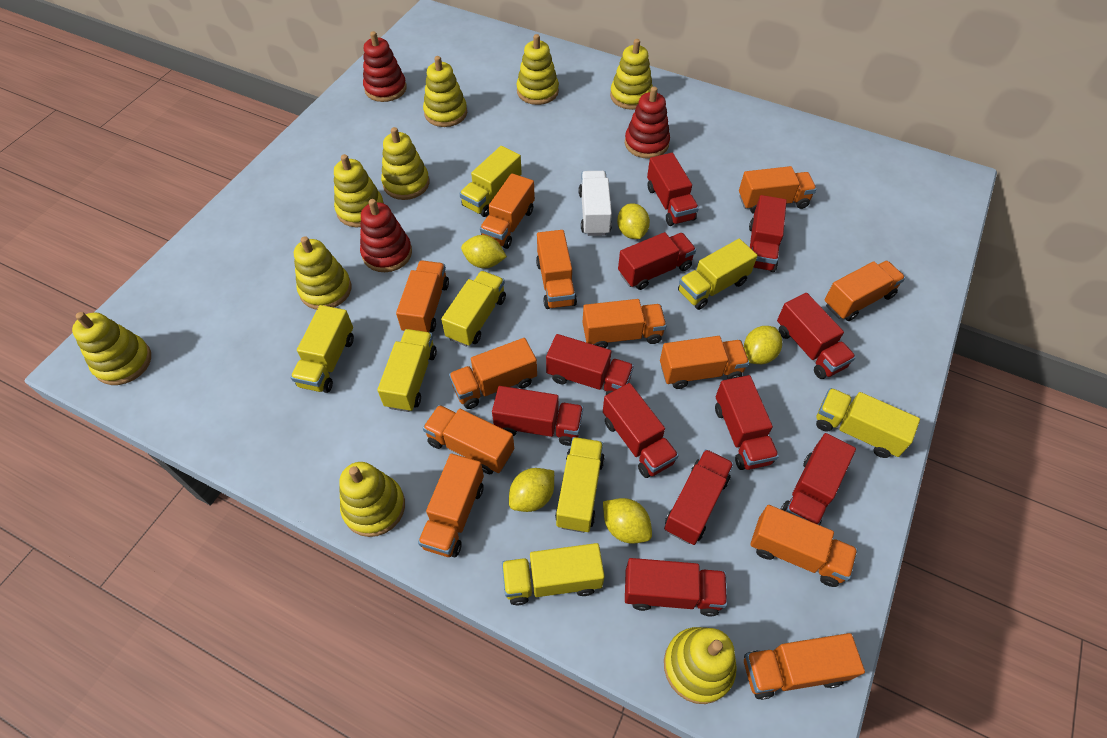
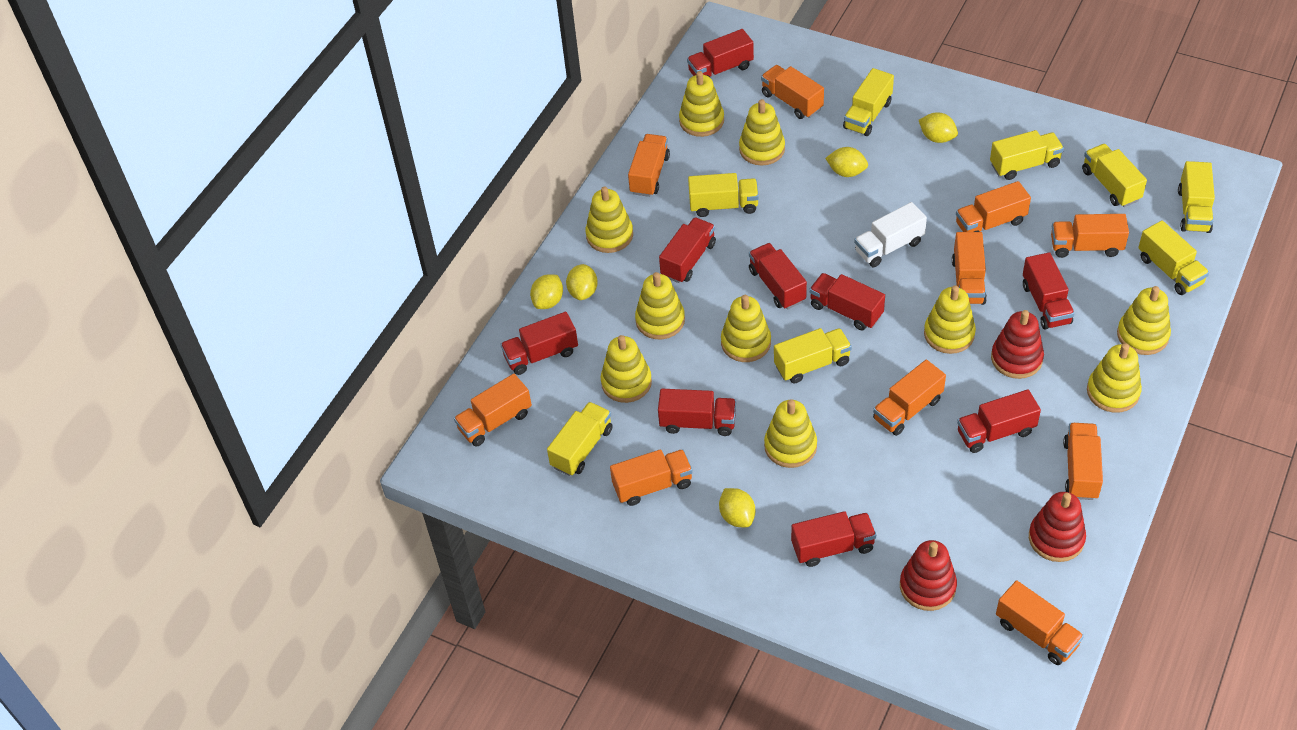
orange truck: [396,260,449,332] [418,453,484,557] [423,405,514,474] [449,338,537,409] [480,173,535,249] [536,230,577,309] [583,299,667,348] [660,336,749,389] [739,166,817,214] [744,633,865,700] [750,505,858,587] [825,260,905,321] = 12 -> [454,374,532,446] [610,449,693,506] [628,134,670,197] [761,65,824,119] [873,360,946,436] [952,232,987,305] [956,181,1031,232] [996,580,1084,665] [1051,214,1129,258] [1063,423,1103,500] = 10
red truck: [492,386,583,446] [546,334,634,395] [603,383,679,478] [618,232,696,290] [625,558,727,617] [647,153,699,226] [664,449,734,545] [715,375,779,470] [749,195,787,272] [777,293,856,379] [781,433,856,526] = 11 -> [501,312,578,375] [658,389,736,436] [659,217,716,283] [687,29,754,77] [749,243,807,310] [791,511,876,567] [809,273,885,330] [957,389,1041,453] [1023,252,1075,329] = 9
yellow stacking toy: [72,312,151,385] [294,236,351,310] [334,154,384,227] [339,462,405,537] [381,127,429,200] [423,56,467,127] [517,34,559,105] [610,39,653,110] [664,627,737,704] = 9 -> [585,186,633,253] [601,335,652,403] [635,272,685,339] [679,71,724,137] [721,295,771,362] [739,99,785,165] [764,399,817,468] [924,285,976,354] [1087,344,1142,413] [1117,286,1171,355] = 10

